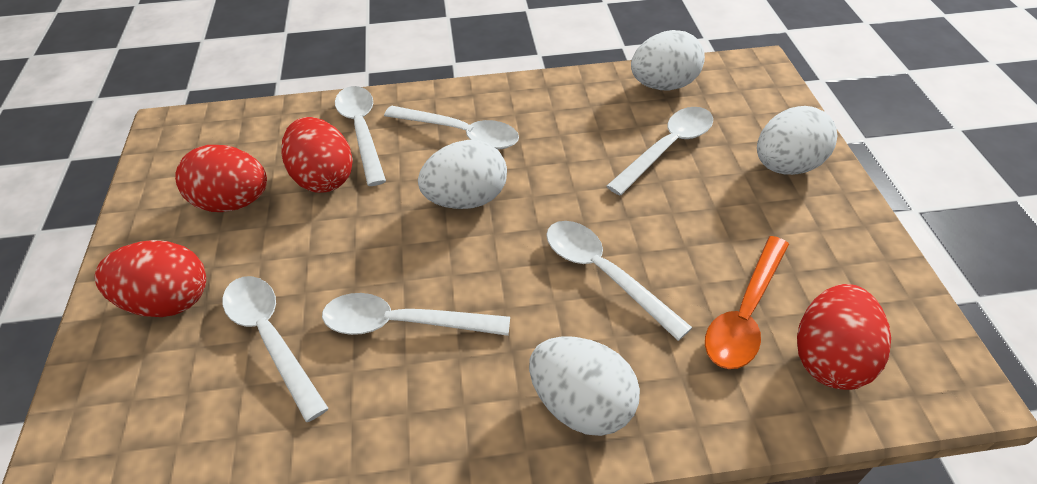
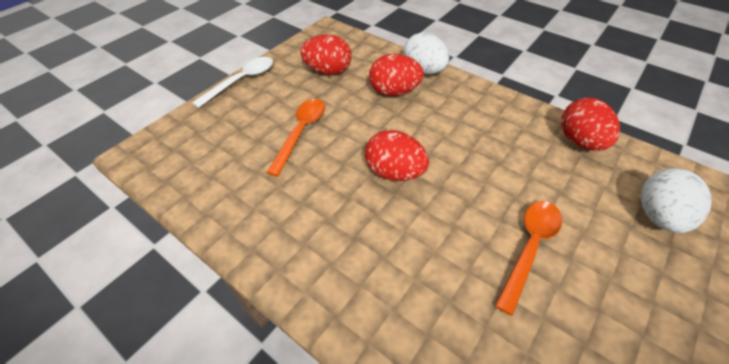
orange spoon: [705,236,789,369] = 1 -> [266,99,325,176] [495,201,562,316] = 2
white egg: [418,140,507,209] [529,337,640,436] [631,30,705,90] [757,106,837,175] = 4 -> [403,32,449,74] [641,168,712,233] = 2
white spoon: [223,276,329,422] [322,293,510,336] [335,86,386,186] [384,105,519,150] [546,221,693,341] [606,107,713,196] = 6 -> [192,57,273,108] = 1

